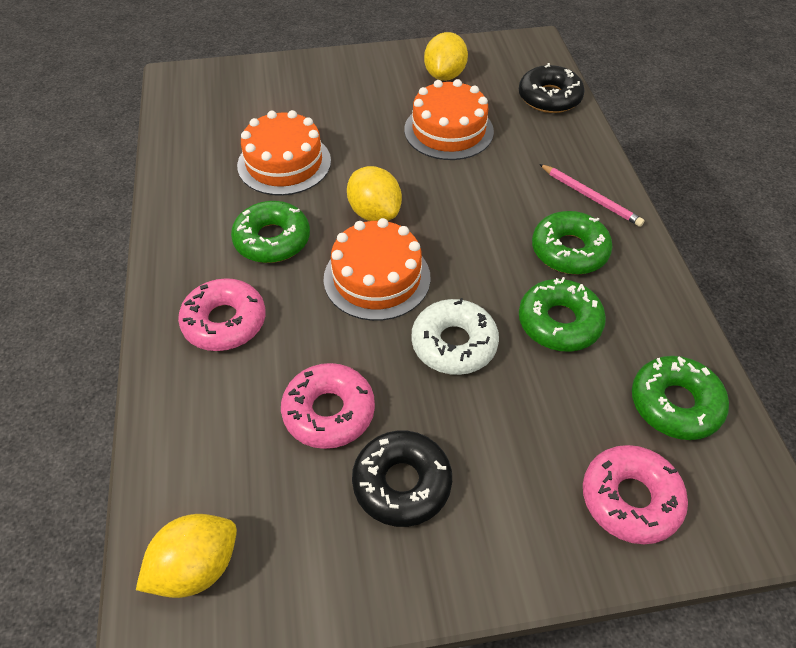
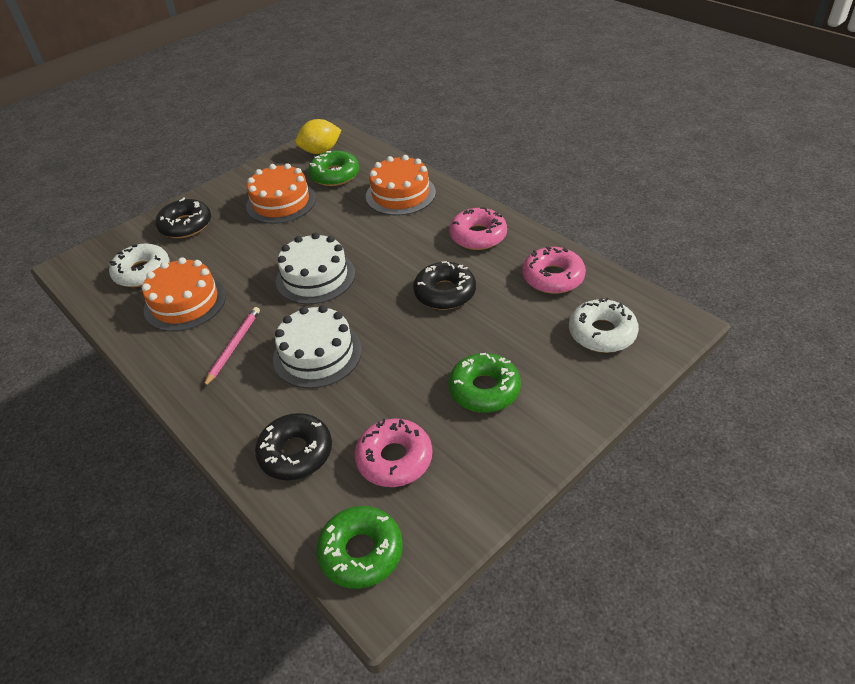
black donut: [352,430,452,527] [519,63,585,113] = 2 -> [155,197,211,238] [255,413,332,480] [413,261,476,310] = 3
green donut: [231,201,310,263] [519,277,606,352] [532,211,613,275] [632,356,729,440] = 4 -> [308,151,359,186] [316,506,403,589] [449,353,521,413] = 3
white cake: none = 0 -> [273,305,362,388] [276,233,355,304] = 2
white donut: [412,298,499,375] = 1 -> [109,244,170,287] [569,298,639,353] = 2
yellow lemon: [136,514,237,598] [347,166,402,221] [424,32,468,81] = 3 -> [295,119,341,154] = 1

